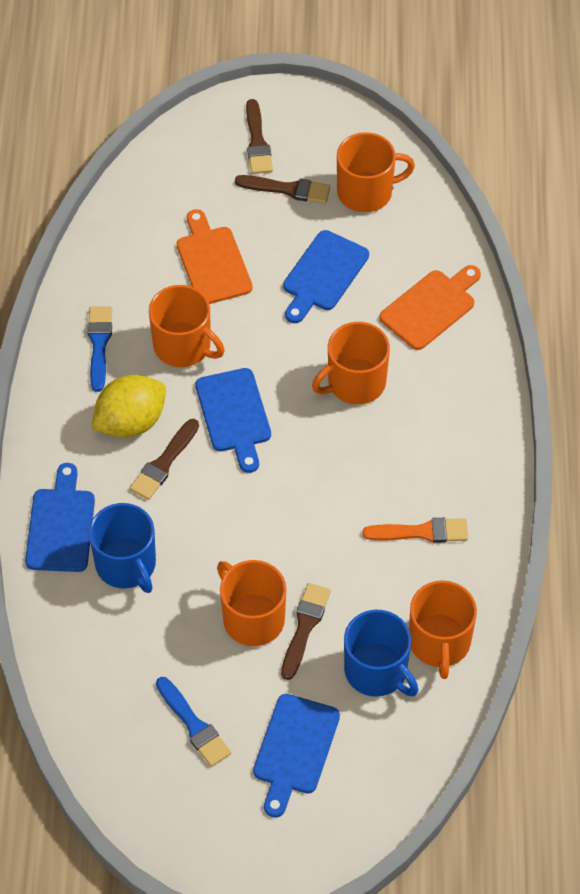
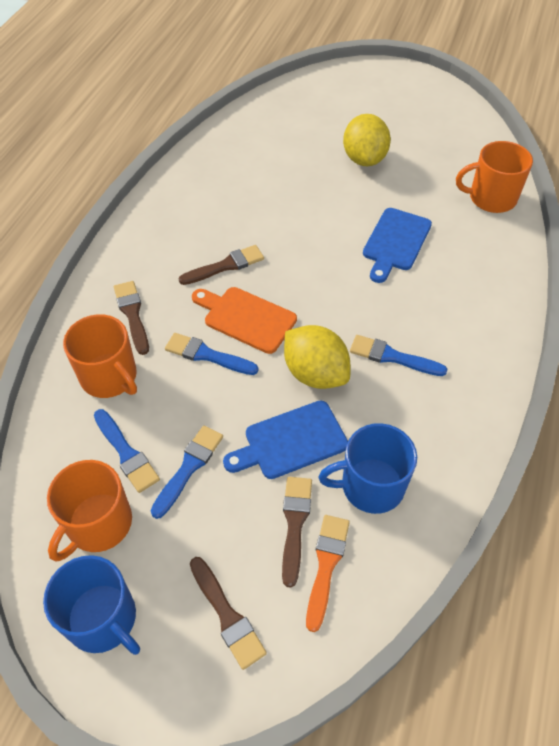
blue brush: [87,307,112,392] [156,677,231,767] = 2 -> [94,409,160,493] [151,425,223,519] [165,333,258,375] [350,335,448,376] = 4
blue cutting board: [25,463,95,572] [195,368,271,473] [253,694,340,818] [283,230,369,323] = 4 -> [223,400,348,479] [363,208,432,283] = 2
orange cutting board: [177,209,253,304] [380,265,481,350] = 2 -> [192,287,297,354] = 1
orange mug: [149,285,224,367] [217,560,286,646] [312,322,390,405] [337,132,415,213] [409,580,477,679] = 5 -> [47,460,132,562] [63,314,137,398] [456,141,533,213] = 3
yellow lemon: [91,375,166,438] = 1 -> [284,325,351,389] [343,114,391,166] = 2

